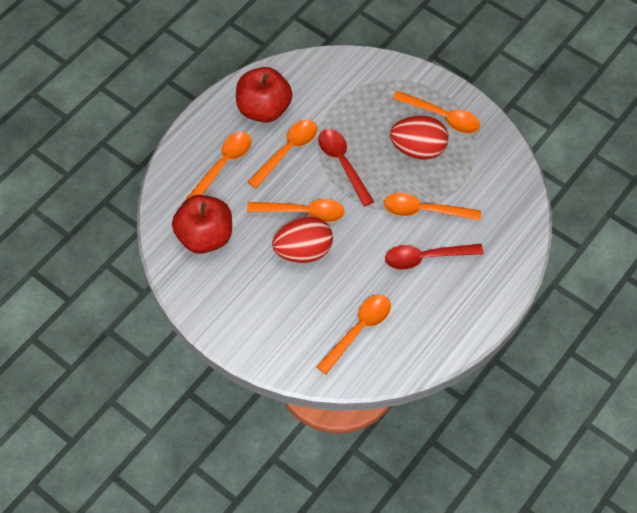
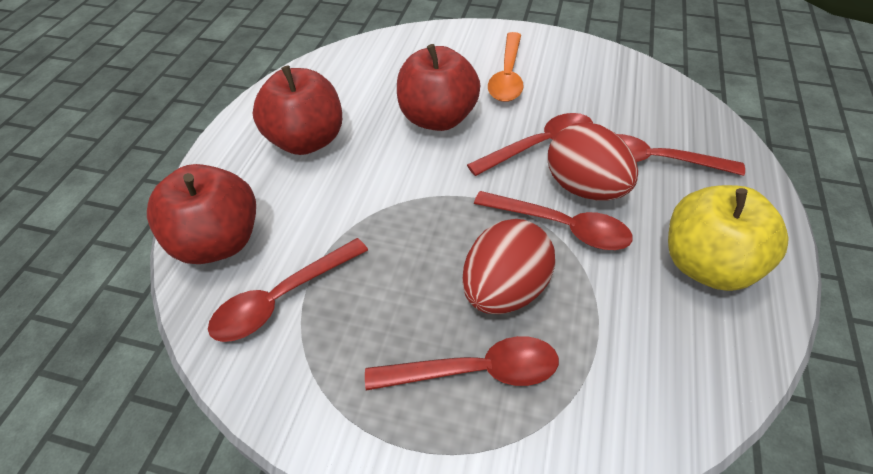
orange spoon: [186,132,252,200] [247,199,344,222] [248,120,317,188] [316,295,391,374] [384,193,481,221] [393,91,480,133] = 6 -> [488,32,524,102] = 1
red apple: [172,195,232,254] [236,67,292,123] = 2 -> [147,164,256,264] [252,65,342,155] [397,44,480,131] = 3
red spoon: [318,129,374,207] [385,244,484,270] = 2 -> [208,238,368,342] [365,336,559,391] [467,113,593,176] [474,191,633,250] [617,134,745,176] = 5
yellow apple: none = 0 -> [668,185,789,291] = 1

